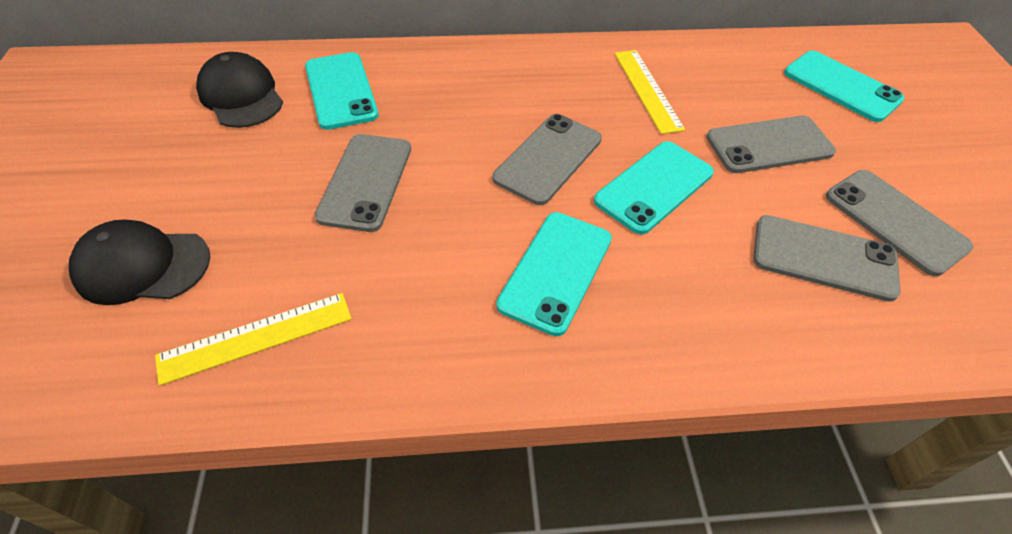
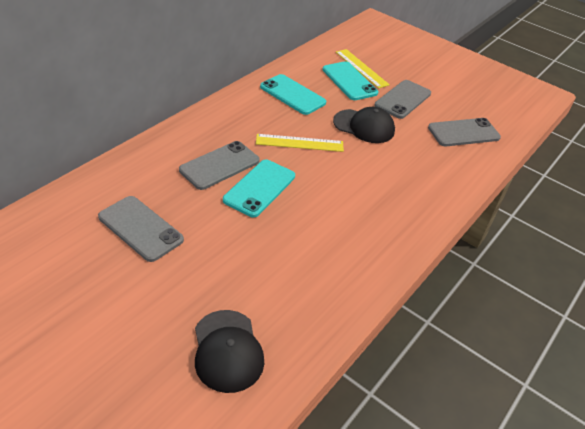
grey phone: [315,134,411,232] [493,114,602,205] [706,115,836,173] [753,215,901,302] [826,170,973,276] = 5 -> [98,196,184,262] [179,141,260,190] [375,80,431,119] [428,118,501,146] = 4
turquoise phone: [305,52,378,130] [497,212,612,336] [594,141,714,235] [784,51,904,122] = 4 -> [223,159,295,217] [260,74,326,115] [322,61,378,100] = 3

